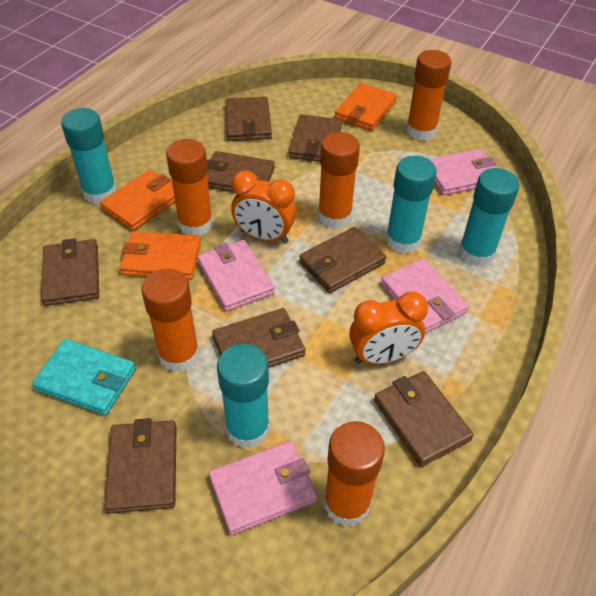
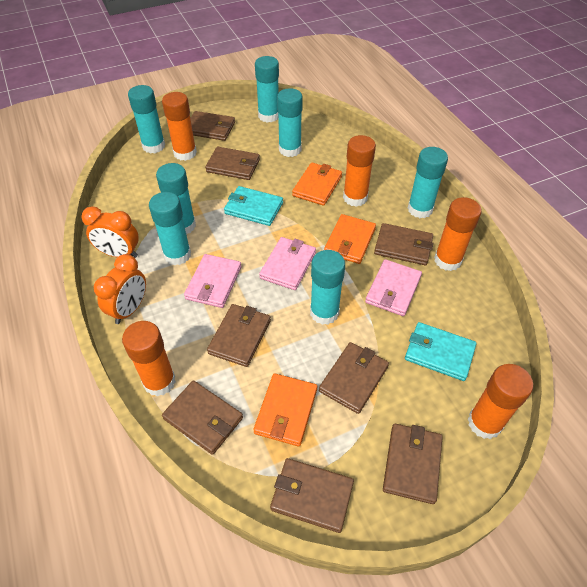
pink wallet: [197,240,275,312] [209,441,317,535] [381,258,469,333] [429,149,496,196] = 4 -> [184,254,241,308] [259,237,316,290] [365,259,422,316] = 3
turquoise glue stick: [61,108,117,204] [217,344,270,449] [386,156,437,254] [459,168,519,267] = 4 -> [128,85,165,153] [149,192,191,265] [156,163,196,235] [255,56,279,123] [277,88,303,157] [310,250,345,325] [408,147,448,218] = 7
turquoise wallet: [32,339,136,415] = 1 -> [224,186,283,226] [405,322,476,381] = 2

